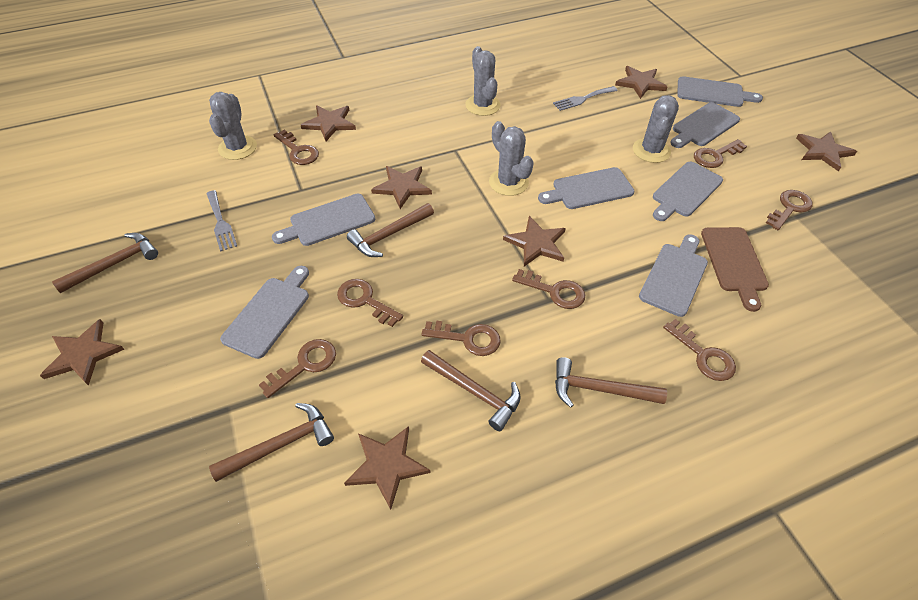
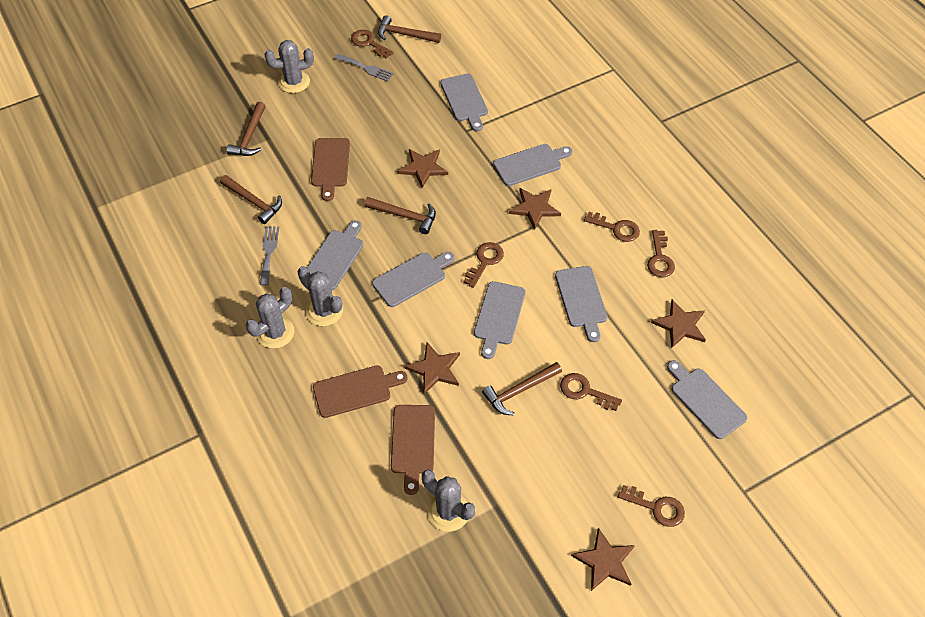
brown cutting board: [701,227,769,312] = 1 -> [311,138,350,201] [313,365,408,418] [391,405,435,495] = 3
brown key: [259,339,336,398] [274,130,319,165] [337,279,403,327] [422,321,501,356] [512,269,585,309] [663,319,736,381] [694,139,747,168] [766,190,813,230] = 8 -> [351,30,393,58] [463,242,504,288] [560,373,622,411] [584,212,640,242] [618,485,685,527] [647,230,675,277] = 6
brown star: [40,319,125,386] [301,105,356,141] [344,426,431,510] [371,166,432,209] [503,216,566,266] [615,66,667,99] [796,132,857,172] = 7 -> [397,149,448,188] [404,343,460,394] [509,188,561,230] [571,528,635,591] [651,299,706,349] = 5

